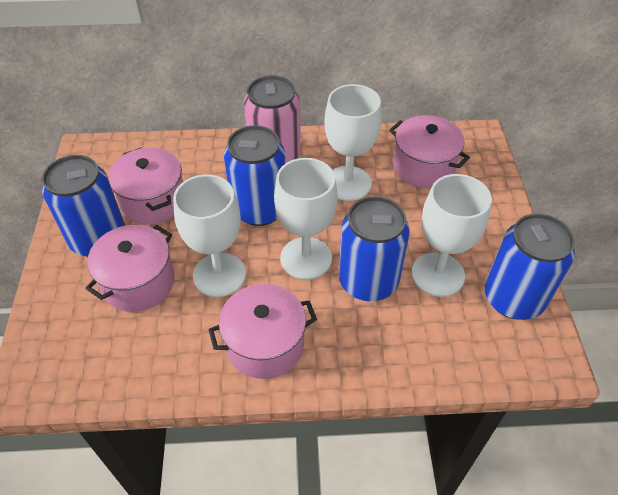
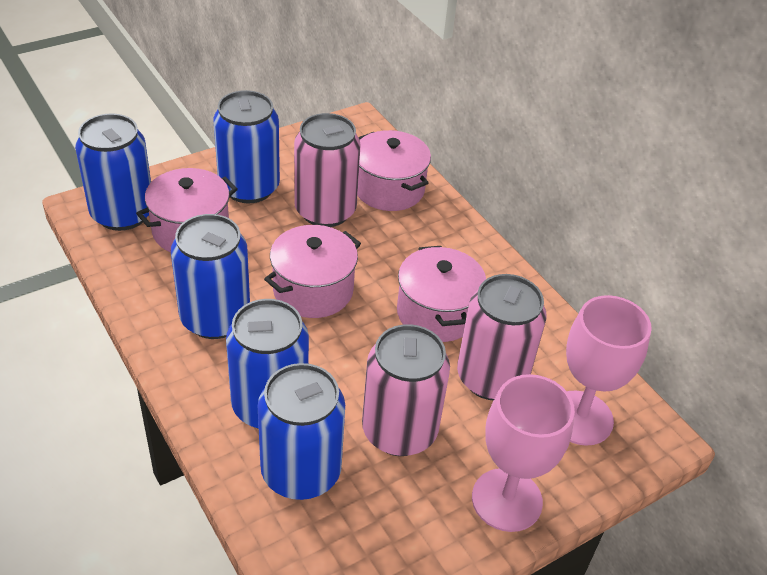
blue can: [42,155,125,257] [224,125,285,226] [338,196,410,301] [485,213,575,320] = 4 -> [75,113,151,231] [171,214,250,339] [213,90,280,203] [226,299,309,429] [258,363,345,500] = 5
pink can: [244,75,301,164] = 1 -> [294,113,361,227] [362,324,450,456] [457,274,547,401] = 3
pink goblet: none = 0 -> [472,374,575,532] [566,295,652,446] = 2
white goblet: [173,174,246,297] [274,158,338,280] [325,84,382,201] [412,174,492,297] = 4 -> none = 0

